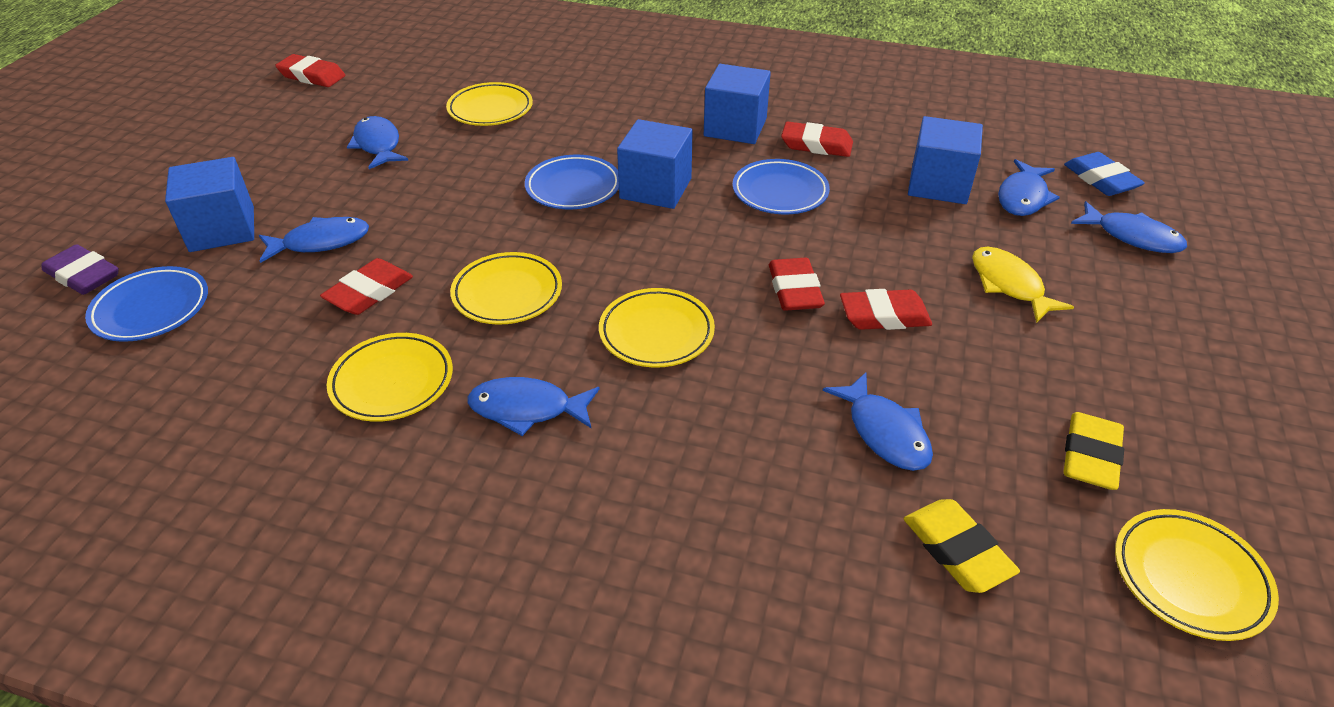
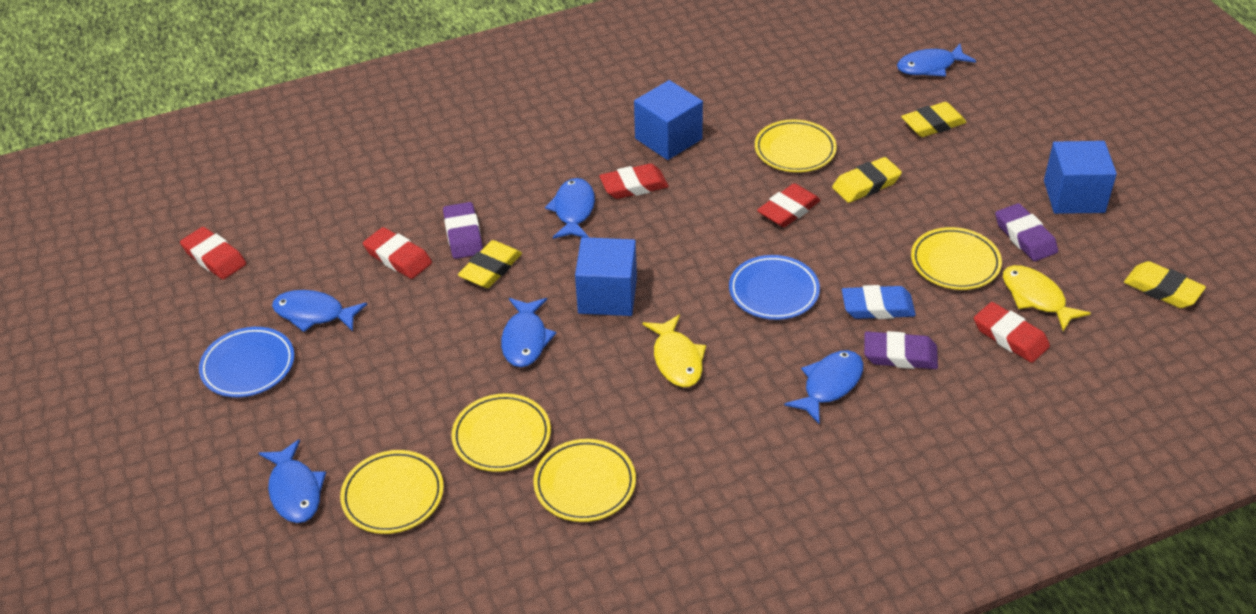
blue cube: [165,157,254,252] [617,119,693,209] [704,64,771,144] [908,116,983,204] = 4 -> [575,237,637,316] [634,80,703,160] [1044,141,1117,214] = 3
blue plate: [85,266,208,342] [525,155,619,209] [733,159,830,215] = 3 -> [199,327,294,397] [729,255,820,320] = 2
purple eraser: [41,244,119,295] = 1 -> [443,202,483,259] [864,331,938,369] [995,203,1058,261] = 3
yellow eraser: [904,499,1020,593] [1063,412,1124,490] = 2 -> [458,240,522,288] [832,157,902,203] [901,102,967,137] [1124,261,1206,308] = 4
yellow fish: [972,247,1074,323] = 1 -> [643,315,706,387] [1003,265,1091,331] = 2

